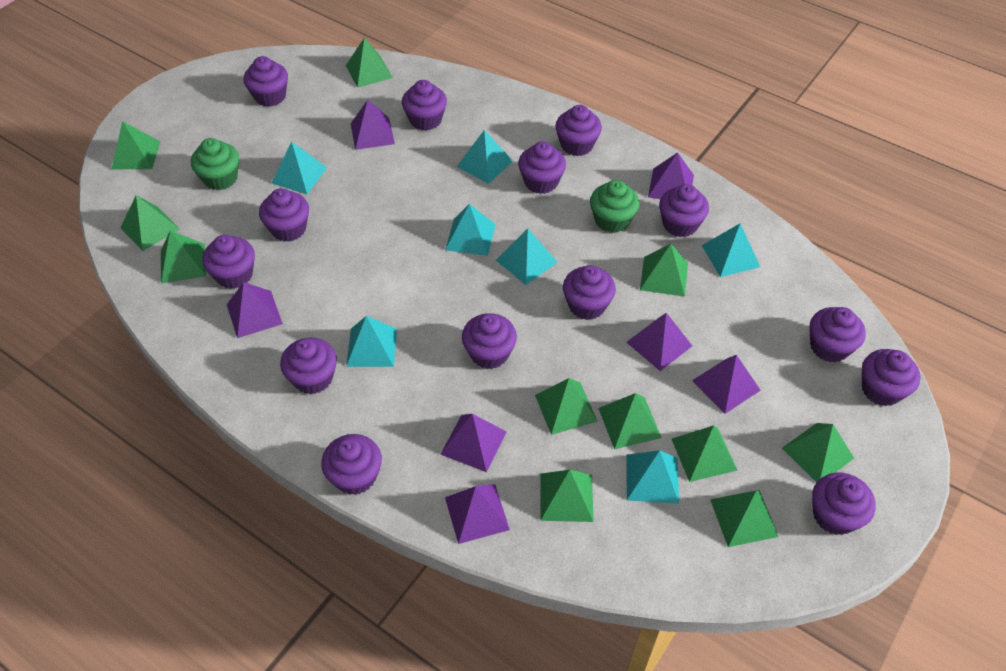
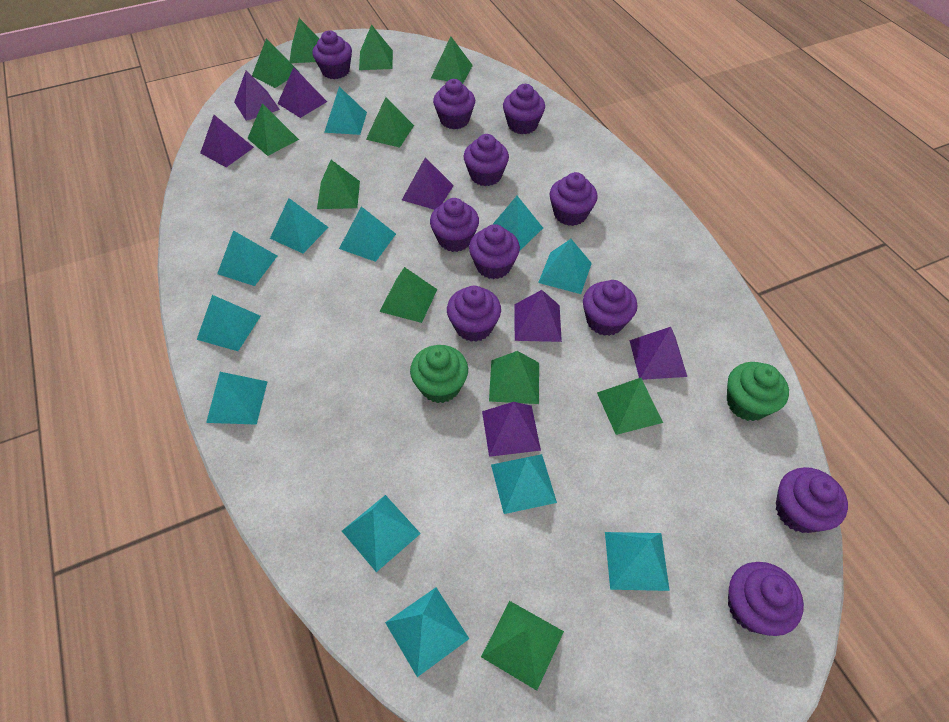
purple cupcake: [202,235,255,289] [243,56,288,107] [259,188,309,242] [280,337,337,394] [321,434,382,495] [402,80,447,131] [462,313,517,369] [518,142,566,194] [555,105,602,156] [563,265,616,320] [659,184,709,237] [809,307,866,362] [812,473,876,535] [862,349,920,406] = 14 -> [312,30,352,79] [430,198,479,252] [433,79,475,129] [447,286,501,342] [464,134,509,186] [469,224,520,279] [503,84,545,134] [550,172,597,226] [583,280,637,336] [728,562,804,636] [776,467,848,533] = 11
turquoise pyramid: [272,142,327,194] [346,316,397,367] [445,204,496,256] [457,130,513,184] [496,229,558,285] [626,450,679,504] [702,223,760,277] = 7 -> [197,295,261,351] [206,372,268,425] [217,230,277,286] [270,198,329,253] [324,87,367,135] [339,206,396,262] [342,495,421,572] [385,588,469,677] [491,454,557,514] [492,196,543,250] [538,239,592,294] [605,532,670,591] = 12

